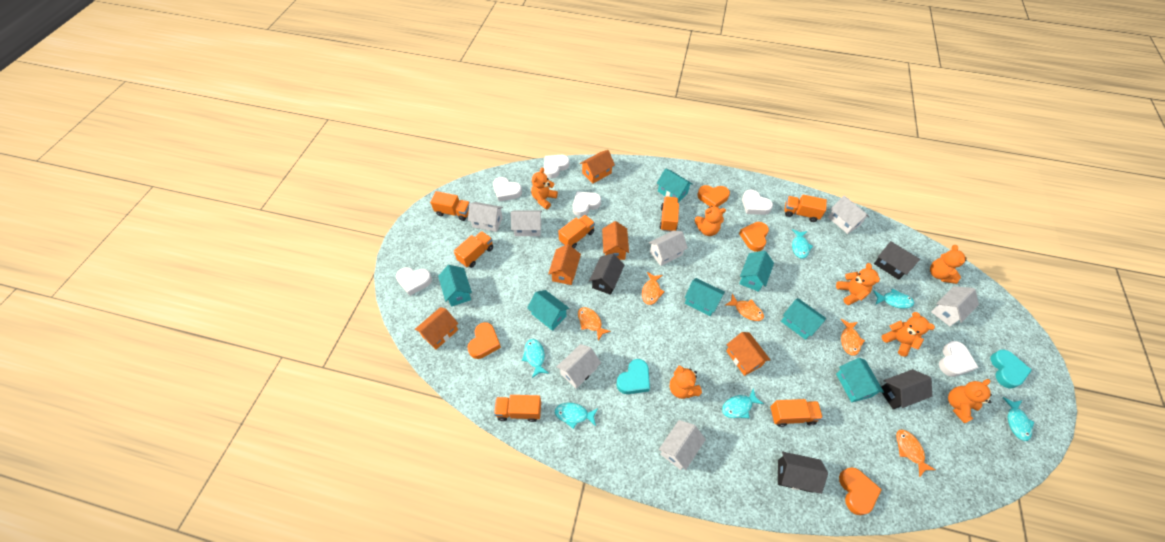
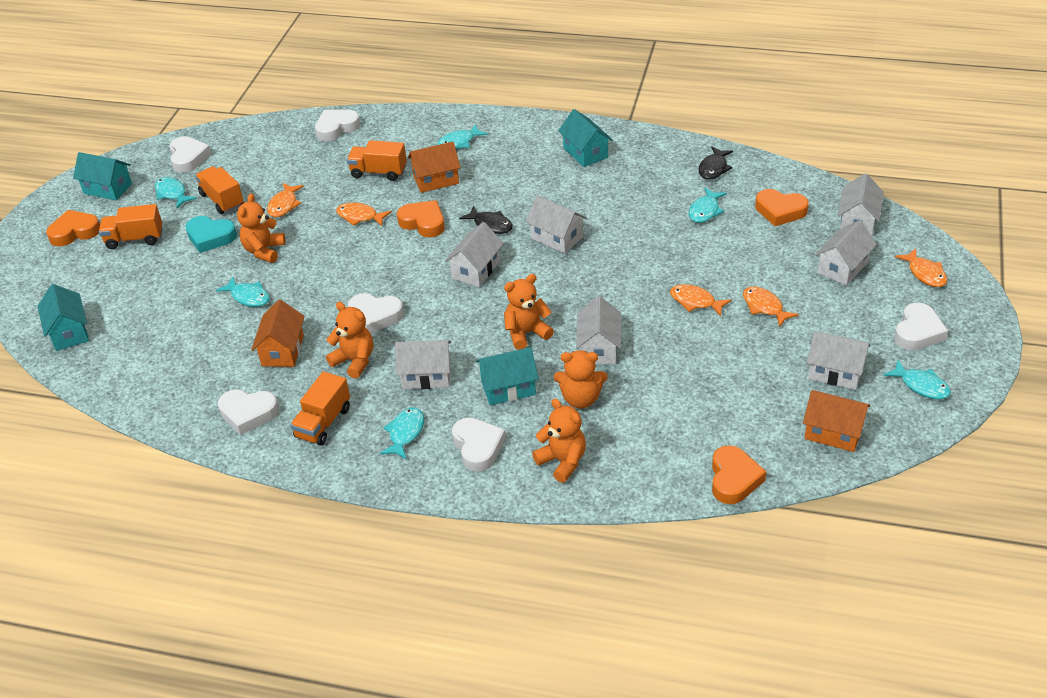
black fish: none = 0 -> [459,206,513,234] [699,146,733,180] = 2
black house: [589,253,624,295] [778,451,828,494] [874,241,920,280] [881,369,932,409] = 4 -> none = 0
orange house: [415,307,458,350] [548,244,581,285] [580,150,615,184] [602,221,629,260] [726,332,770,376] = 5 -> [251,300,305,367] [408,142,461,193] [803,390,870,452] = 3
orange teddy bear: [531,167,558,209] [670,365,702,399] [694,206,726,236] [836,263,880,305] [882,312,935,357] [930,245,967,284] [948,379,992,423] = 7 -> [237,193,285,263] [326,302,373,379] [504,274,554,350] [532,398,586,483] [554,350,607,409] = 5
orange truck: [430,191,470,221] [454,231,493,268] [494,395,541,422] [558,215,595,248] [659,196,679,232] [770,399,823,427] [785,195,827,222] = 7 -> [99,204,162,249] [195,166,244,214] [290,371,350,446] [347,140,407,181] = 4
turquoise heart: [616,359,650,394] [990,350,1032,389] = 2 -> [185,216,237,253] = 1
turquoise house: [438,265,472,307] [527,290,569,331] [657,168,693,203] [684,278,725,316] [739,251,774,292] [781,298,826,340] [836,358,884,402] = 7 -> [38,284,89,351] [73,152,132,200] [476,347,539,405] [558,109,613,167] = 4

